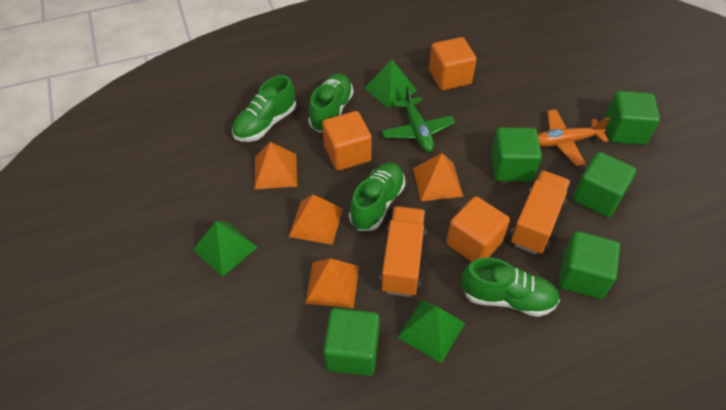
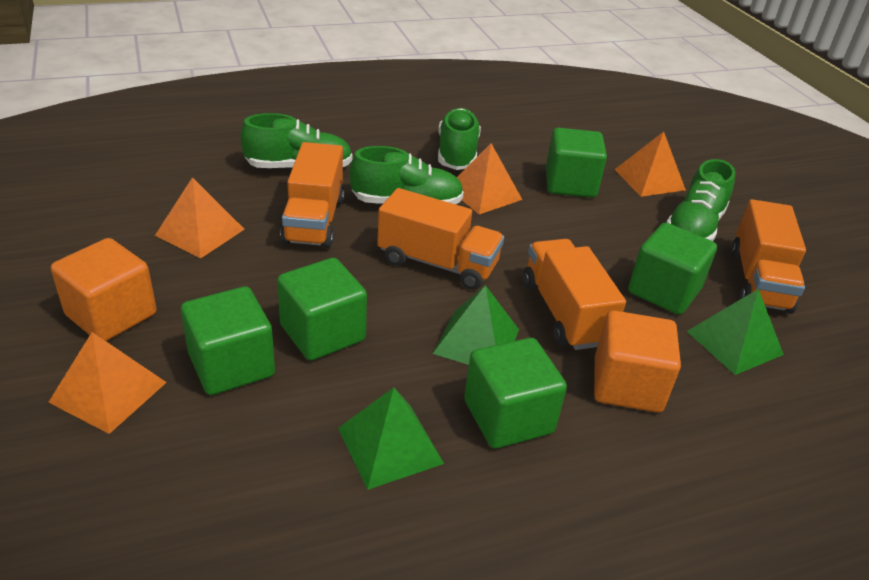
green plane: [382,86,455,152] = 1 -> none = 0
orange cube: [322,111,372,171] [429,37,477,90] [446,196,510,262] = 3 -> [51,238,157,341] [594,310,681,413] = 2
orange plane: [538,109,610,166] = 1 -> none = 0
orange truck: [380,206,426,297] [510,170,570,255] = 2 -> [280,142,345,248] [377,188,504,290] [523,239,626,350] [731,199,806,314] = 4

